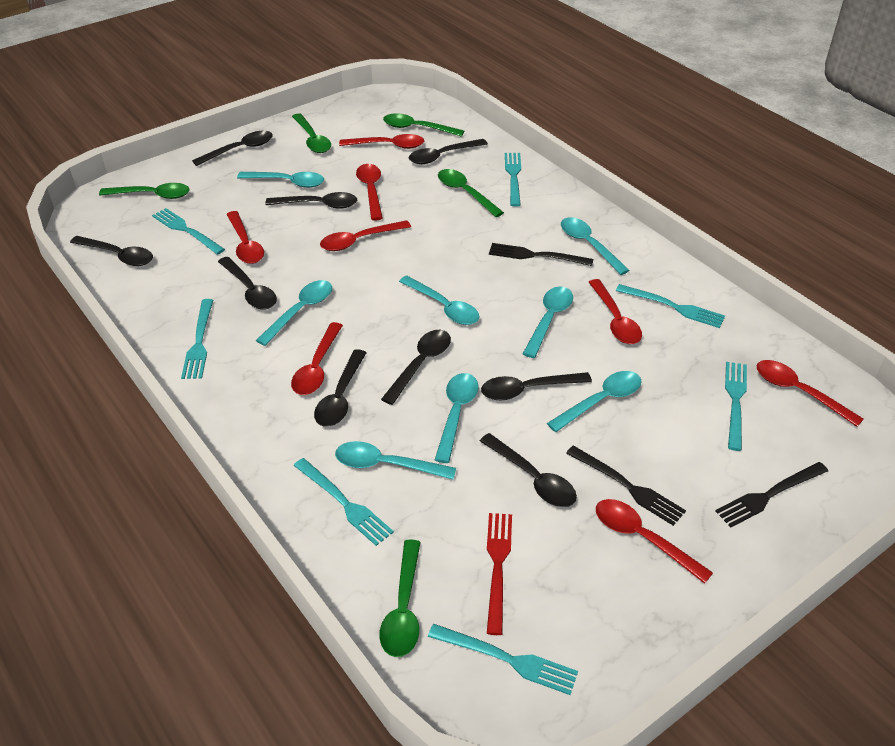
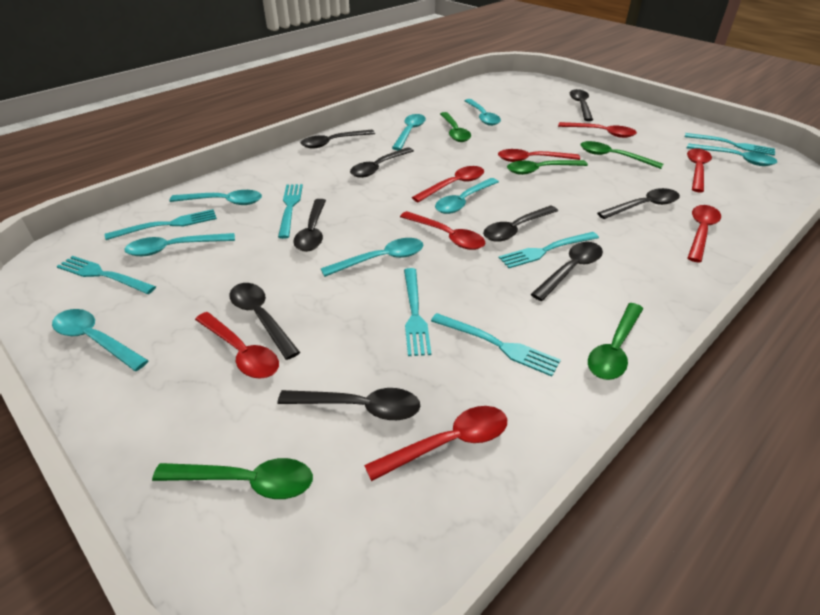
black fork: [489,243,594,266] [566,446,686,526] [715,462,828,527] = 3 -> none = 0
red fork: [487,513,512,635] = 1 -> none = 0

